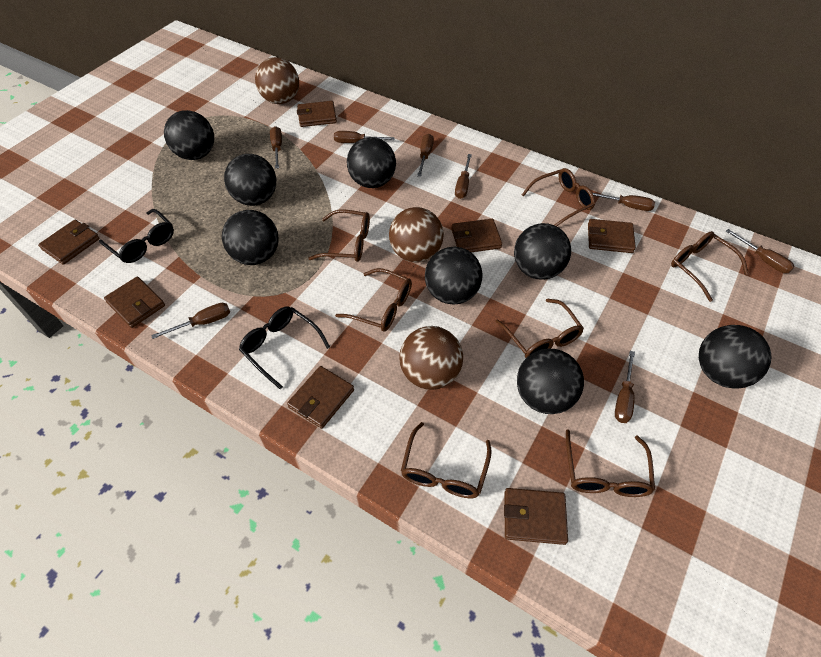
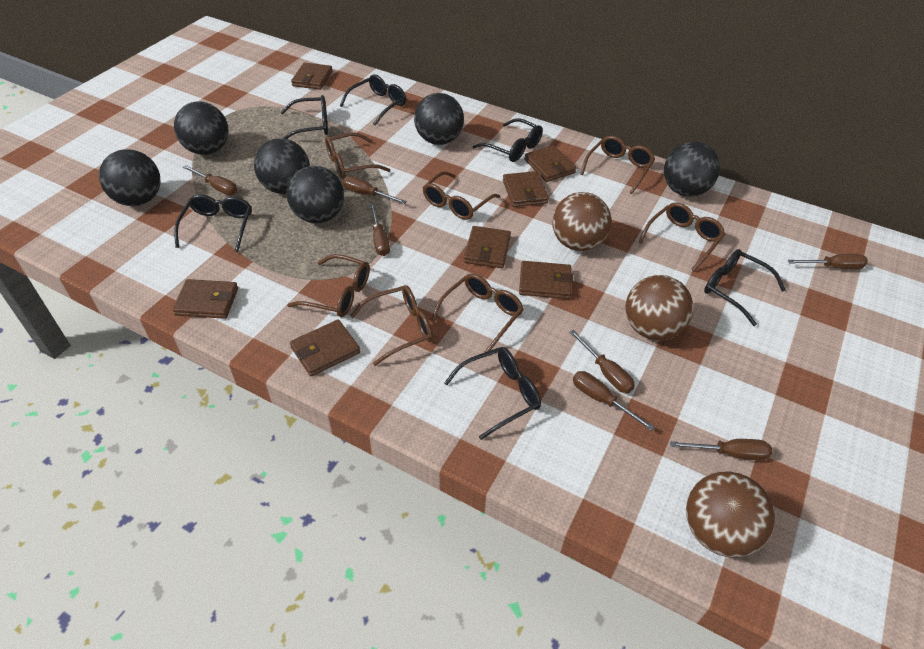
black ball: [164,110,214,160] [222,210,279,265] [224,154,276,206] [347,137,396,188] [425,247,483,305] [514,223,571,280] [517,348,584,414] [699,325,771,389] = 8 -> [99,149,160,206] [174,102,229,155] [254,138,310,194] [286,166,344,223] [414,93,464,145] [664,142,720,197] = 6
black glasses: [99,209,174,263] [239,306,330,389] = 2 -> [174,194,252,252] [281,95,328,139] [340,74,406,125] [444,347,541,440] [473,118,543,162] [704,249,786,326] = 6
brown screwdriver: [151,303,230,339] [270,126,282,169] [334,131,395,143] [417,134,434,177] [455,154,472,199] [593,193,655,211] [615,351,635,423] [726,229,794,273] = 8 -> [183,165,237,195] [343,176,407,204] [370,204,390,256] [570,330,635,393] [573,371,655,431] [670,439,772,460] [788,254,868,269] = 7

